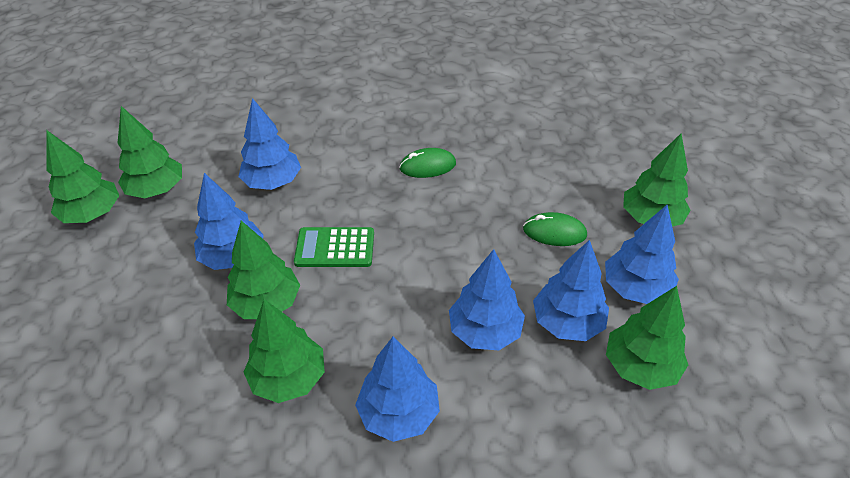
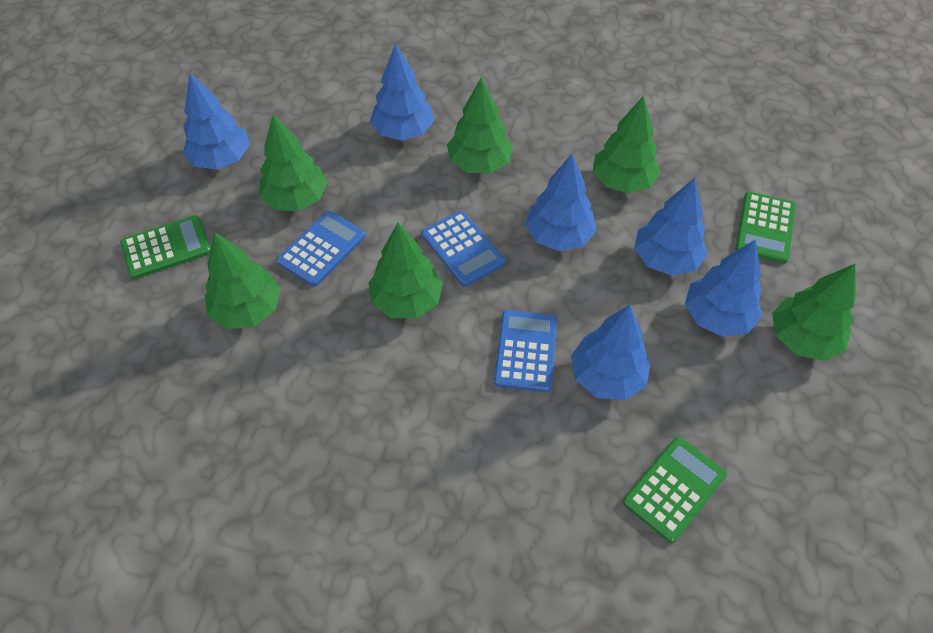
blue calculator: none = 0 -> [277,211,366,286] [421,211,505,286] [494,310,557,392] = 3
green calculator: [294,227,374,267] = 1 -> [120,215,211,279] [623,437,727,543] [735,192,796,263] = 3
green mouse: [399,148,456,178] [523,212,587,246] = 2 -> none = 0

